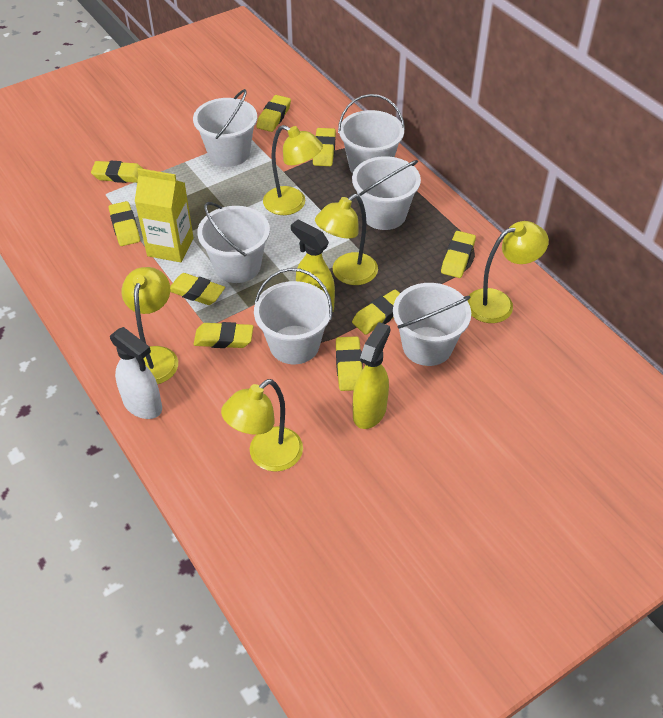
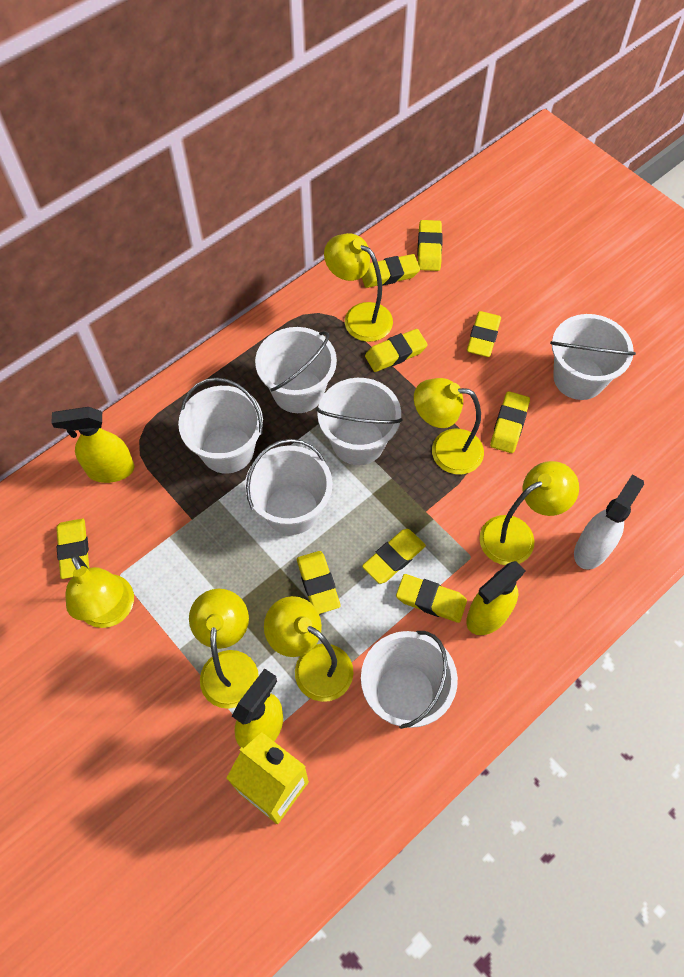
yellow lamp: [122,267,178,384] [221,379,303,472] [263,125,323,215] [315,194,378,285] [467,221,549,323] = 5 -> [66,554,134,628] [189,589,259,709] [264,596,353,702] [324,233,393,342] [414,378,484,474] [479,461,579,565] = 6
yellow spray bottle: [291,220,335,313] [353,322,390,429] = 2 -> [51,407,135,483] [232,668,283,748] [466,561,526,635] = 3

